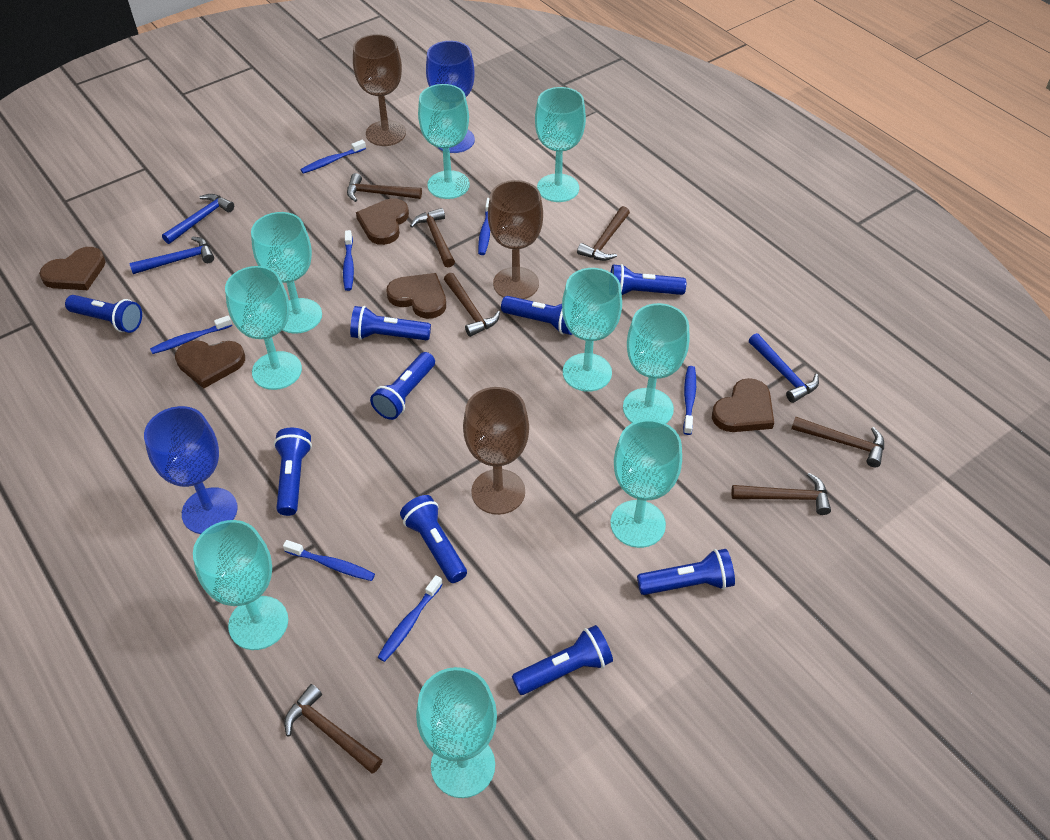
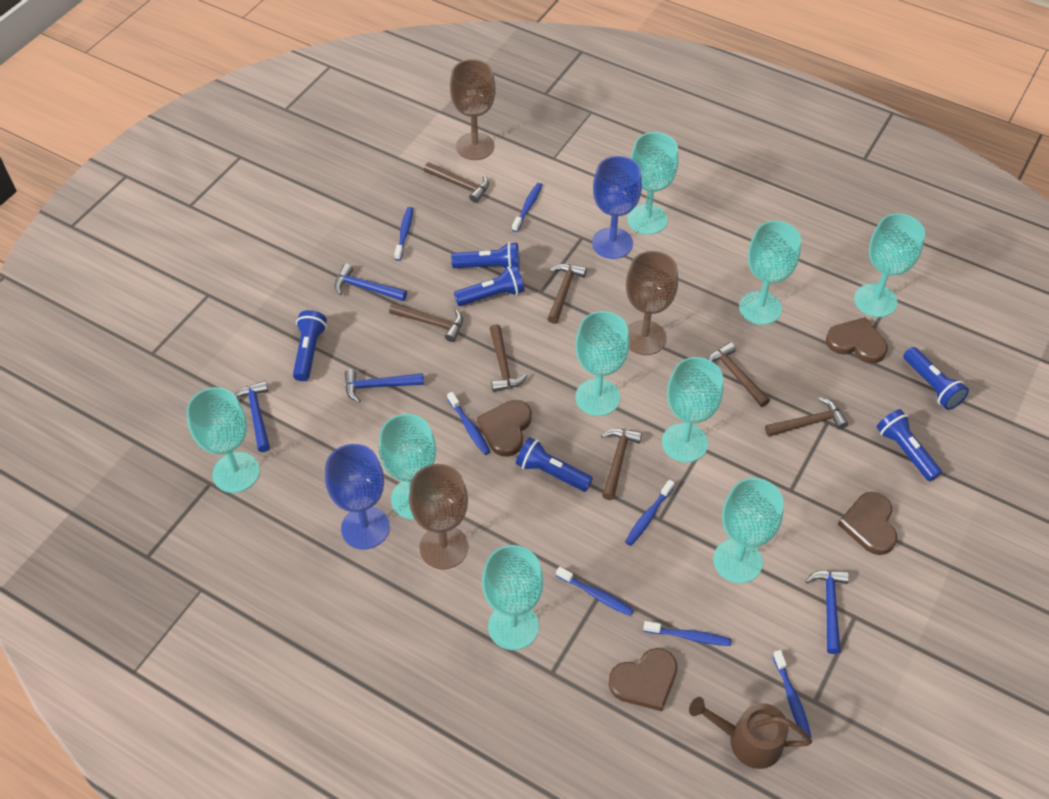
blue flashlight: [65,295,142,333] [274,428,312,516] [350,306,431,340] [370,352,435,420] [400,495,467,583] [501,296,572,335] [512,625,613,695] [611,264,686,295] [637,549,735,595] = 9 -> [293,310,327,381] [451,242,520,269] [454,265,525,306] [516,437,593,492] [877,409,942,481] [903,347,969,410] = 6
blue hammer: [129,236,214,274] [162,194,234,244] [749,333,819,403] = 3 -> [234,381,270,452] [334,264,407,301] [345,369,424,403] [806,570,849,654] = 4
brown heart: [39,247,106,290] [175,340,245,388] [356,198,409,245] [386,273,446,319] [712,378,774,432] = 5 -> [477,400,532,457] [608,648,677,711] [826,317,888,364] [838,492,897,555] = 4
brown watering can: none = 0 -> [689,697,812,769] = 1

